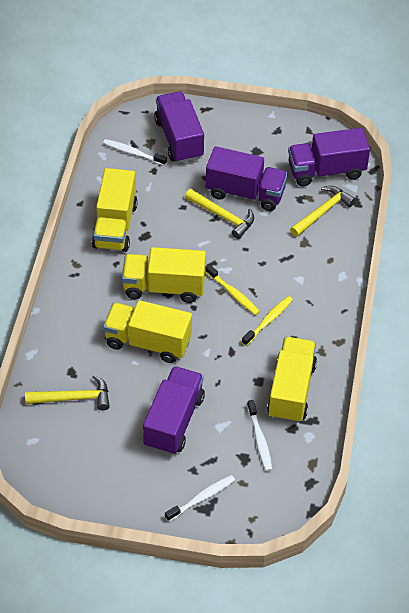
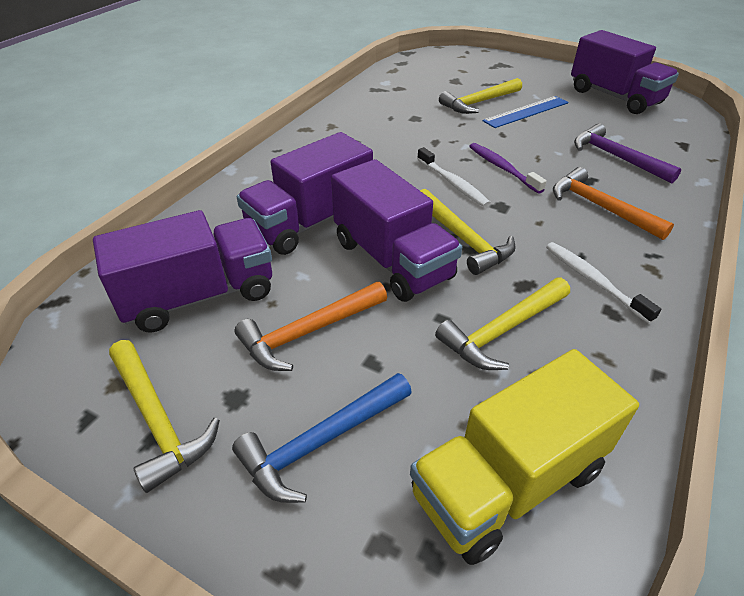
blue hammer: none = 0 -> [232,373,412,503] = 1
blue ruler: none = 0 -> [482,96,569,128] = 1
orange hammer: none = 0 -> [235,282,387,371] [553,167,674,240] = 2
purple hammer: none = 0 -> [574,123,682,184] = 1
purple toothbrush: none = 0 -> [469,143,547,194] = 1
white toothbrush: [103,139,167,166] [165,475,235,522] [247,400,272,471] = 3 -> [417,147,491,207] [546,242,661,324] = 2
yellow hammer: [25,375,110,411] [185,189,254,239] [290,186,356,237] = 3 -> [109,340,220,493] [420,189,516,275] [435,278,570,370] [439,78,522,114] = 4
yellow toothbrush: [205,264,260,315] [242,296,293,346] = 2 -> none = 0
yellow truck: [92,168,138,252] [103,300,192,363] [122,247,206,303] [267,337,317,423] = 4 -> [410,349,639,565] = 1

